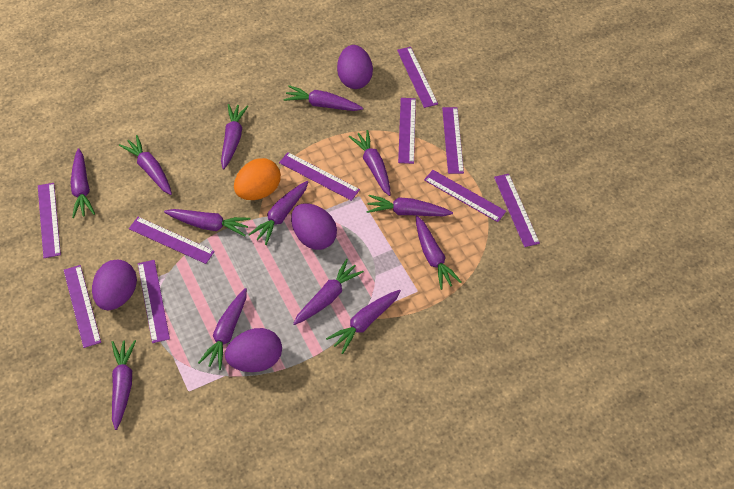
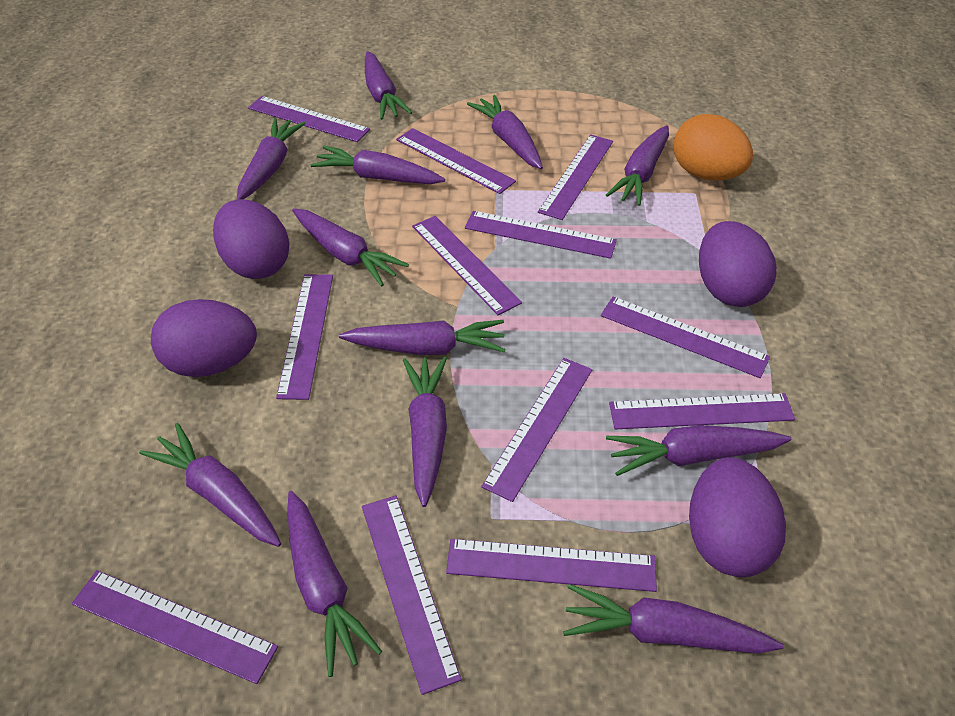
purple carrot: [70,148,95,218] [111,340,136,430] [119,135,172,195] [164,209,251,236] [198,288,247,370] [221,104,248,169] [248,181,309,245] [283,85,363,111] [293,259,364,325] [326,290,401,354] [349,130,391,196] [366,195,453,216] [416,216,461,290] = 13 -> [139,423,281,547] [237,118,306,199] [287,491,382,677] [292,208,409,287] [311,146,445,184] [339,320,505,355] [365,51,412,120] [403,357,447,507] [467,95,543,169] [563,584,784,654] [606,125,669,206] [606,425,791,476] = 12
purple ruler: [38,183,61,258] [64,265,101,348] [129,217,215,264] [138,260,170,343] [279,152,360,201] [397,47,438,108] [398,98,416,164] [424,170,506,222] [442,107,464,174] [494,174,540,247] = 10 -> [72,570,278,684] [248,96,370,142] [276,274,333,400] [362,495,461,695] [396,128,516,194] [412,216,522,315] [446,539,657,592] [465,211,617,259] [481,358,592,502] [538,135,613,220] [601,296,770,378] [609,393,795,430] = 12

